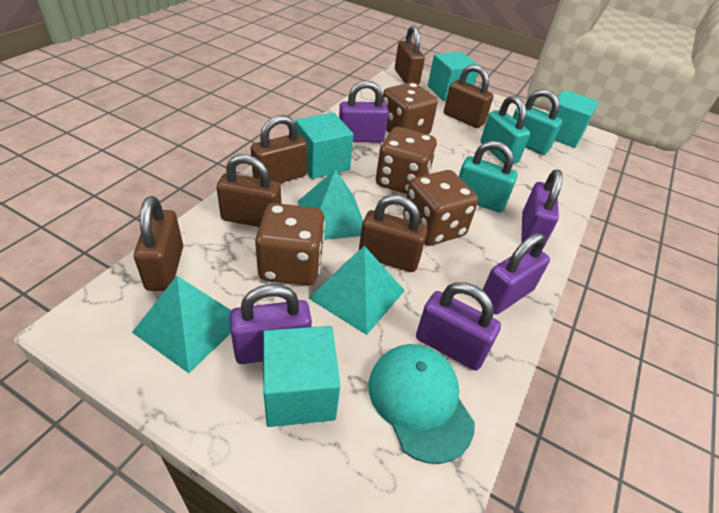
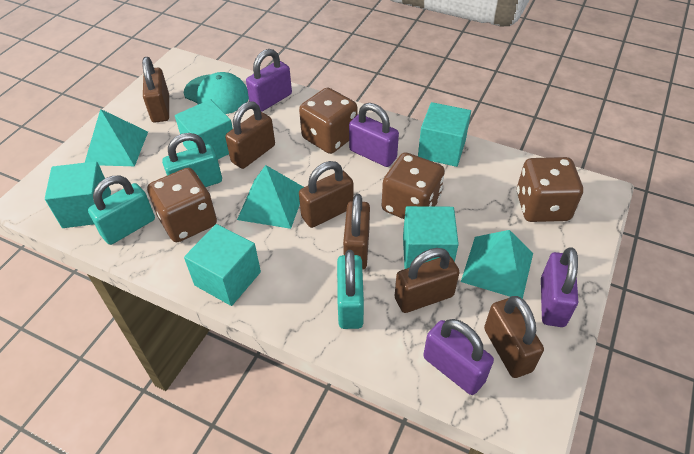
purple padlock: [230,284,312,364] [339,80,389,142] [416,282,501,371] [483,233,550,314] [521,170,563,247] = 5 -> [246,49,292,112] [349,103,399,167] [423,319,494,395] [541,247,578,327] = 4
turquoise cube: [263,326,340,427] [295,112,354,179] [428,52,478,101] [549,90,599,148] = 4 -> [45,161,111,228] [175,99,233,159] [184,224,261,306] [403,206,459,269] [418,102,471,167] = 5

